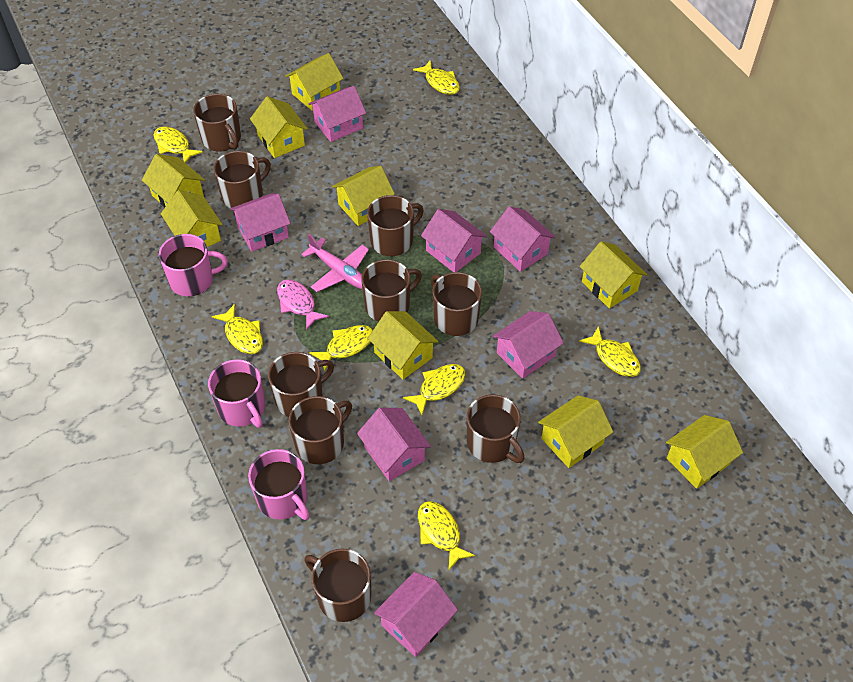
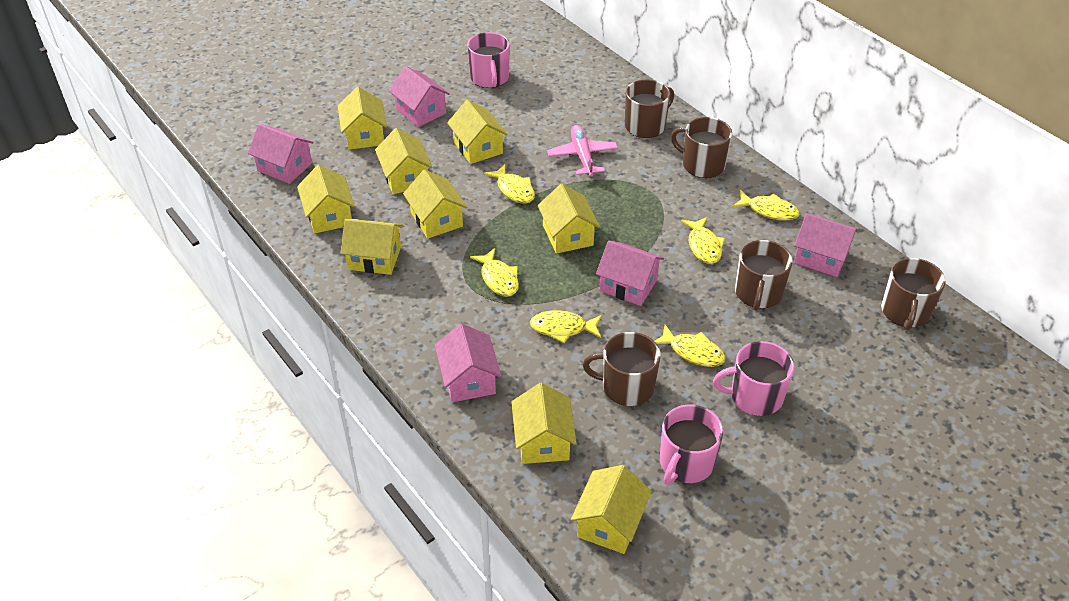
brown mug: [193,94,241,151] [214,151,271,208] [268,352,334,417] [288,396,352,464] [304,548,371,622] [361,259,422,322] [367,195,424,256] [431,272,482,336] [467,394,524,463] = 9 -> [583,332,661,406] [625,79,674,138] [671,117,732,178] [735,240,793,311] [881,258,946,330] = 5
pink fish: [277,280,329,330] = 1 -> none = 0
pink house: [230,193,290,252] [308,86,366,142] [357,408,431,481] [374,572,458,657] [421,209,487,272] [490,206,556,272] [493,311,564,379] = 7 -> [248,124,313,184] [389,66,450,127] [435,323,501,402] [596,241,664,306] [794,213,858,277] = 5
yellow fish: [154,126,203,163] [212,304,263,354] [309,325,373,372] [403,364,466,415] [413,60,460,95] [418,501,476,570] [579,326,641,377] = 7 -> [470,248,519,297] [484,164,535,204] [530,310,602,343] [655,325,725,367] [681,217,725,264] [732,190,799,221] = 6

